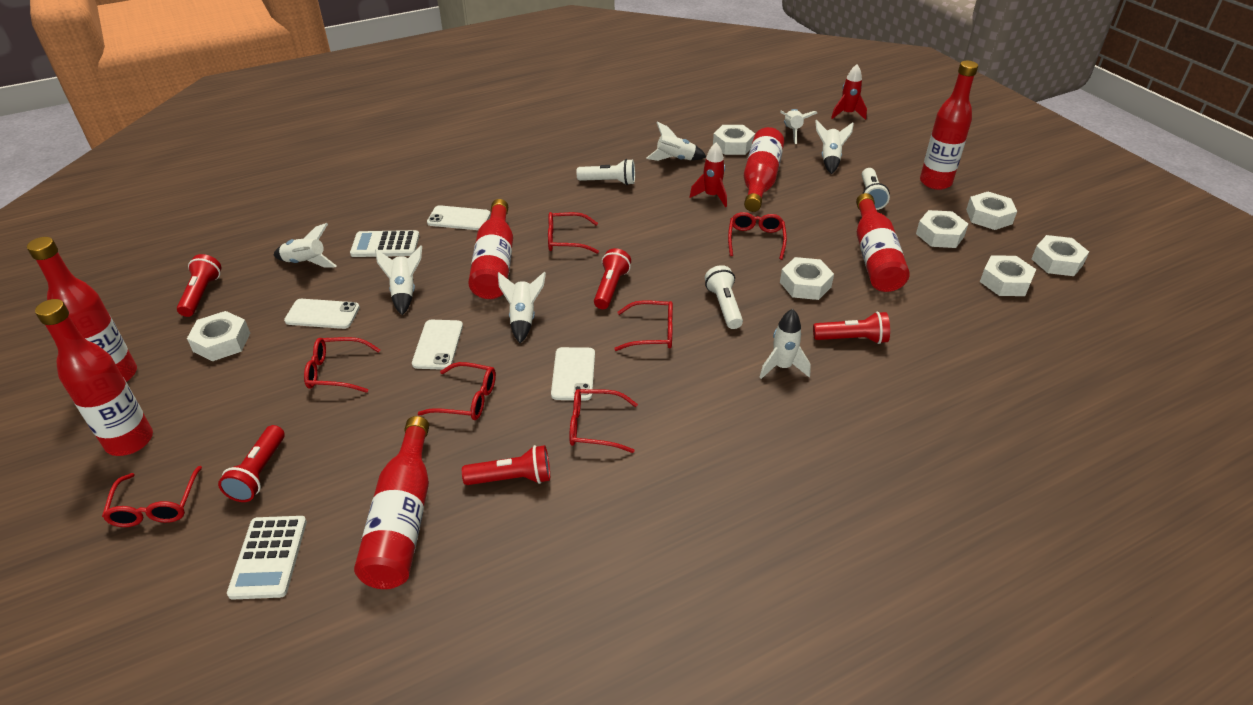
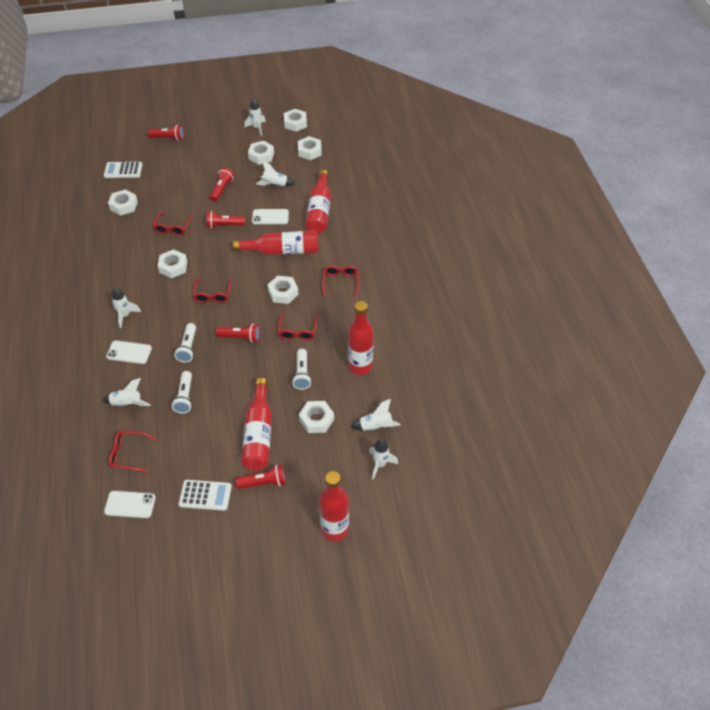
red bottle: [27,237,137,382] [35,299,153,456] [354,416,429,589] [468,199,513,299] [744,127,784,212] [856,193,910,292] [920,61,978,190] = 7 -> [233,231,319,255] [241,378,272,471] [305,170,331,233] [319,471,349,541] [348,301,374,375] = 5
red glasses: [102,466,202,527] [304,337,380,393] [418,362,496,420] [548,212,599,254] [569,389,638,453] [614,300,673,351] [728,212,787,260] = 7 -> [109,431,156,472] [153,212,192,236] [193,279,232,303] [278,314,317,341] [322,266,359,298] = 5
red rocket: [690,143,727,207] [831,64,867,120] = 2 -> none = 0
white phone: [284,299,360,329] [412,320,463,370] [427,205,491,230] [551,347,595,400] = 4 -> [104,491,156,518] [106,341,152,364] [252,209,289,224] = 3
white rocket: [274,223,337,268] [375,246,422,315] [498,272,546,343] [646,122,706,161] [759,309,811,379] [780,109,817,144] [815,120,854,174] = 7 -> [102,378,150,407] [112,287,141,328] [244,99,266,136] [256,161,295,186] [351,399,401,431] [369,439,398,480] = 6

